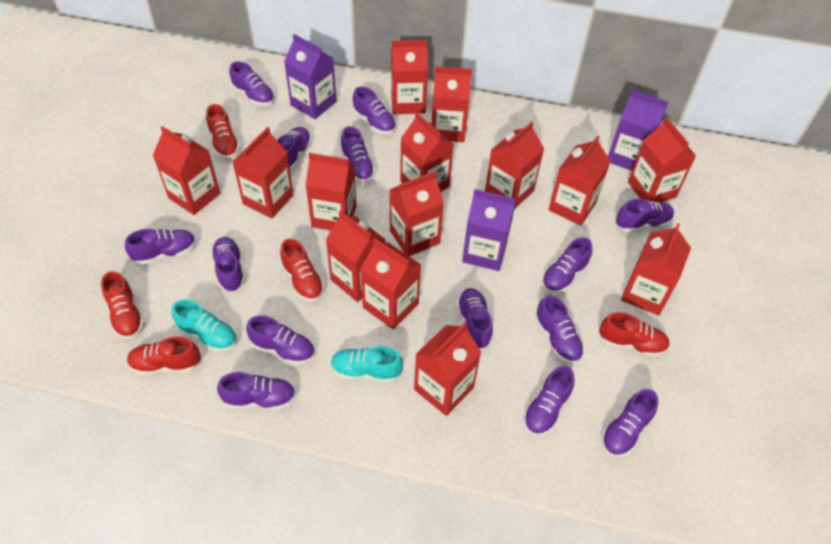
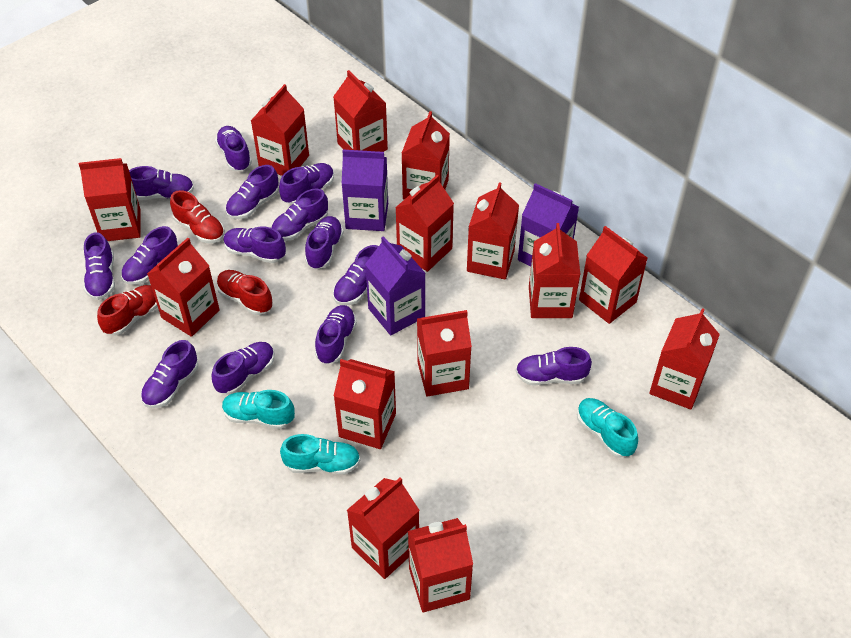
red shoe: [101,271,144,339] [127,337,201,375] [206,104,240,159] [280,239,325,302] [599,312,670,357] = 5 -> [97,285,158,336] [170,190,225,243] [217,270,273,315] = 3
turquoise shoe: [172,300,237,352] [331,346,403,383] = 2 -> [222,390,295,429] [280,434,360,475] [577,398,638,458] = 3

